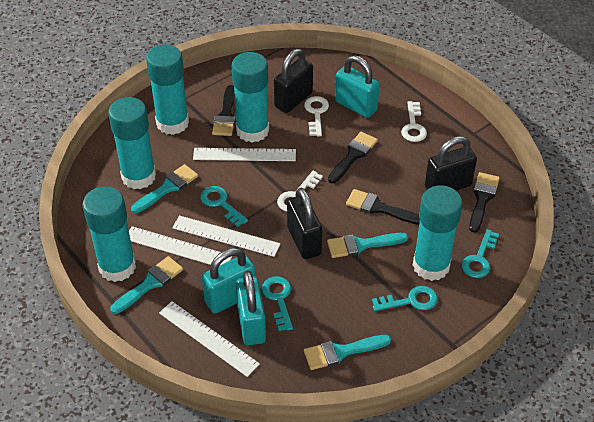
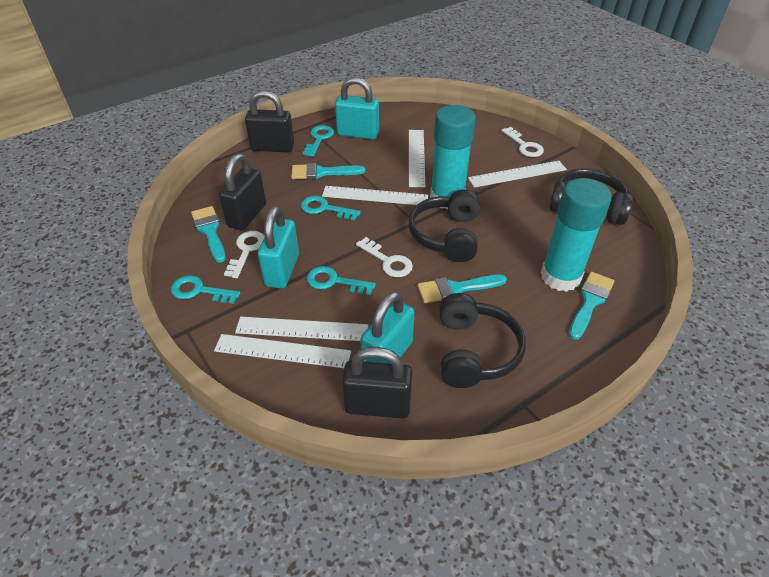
black brush: [212,85,235,136] [328,132,378,183] [346,189,420,225] [469,172,500,233] = 4 -> none = 0
black headphones: none = 0 -> [408,189,480,262] [439,293,526,388] [549,168,633,225] = 3
turquoise glue stick: [83,186,136,282] [108,97,156,189] [146,44,189,135] [232,52,269,142] [413,185,463,281] = 5 -> [430,105,476,209] [541,178,612,292] = 2
white ruler: [129,226,232,265] [159,301,260,377] [172,215,281,257] [193,148,296,161] = 4 -> [214,334,351,368] [235,317,368,341] [322,186,428,205] [409,130,425,187] [468,161,567,188] = 5

